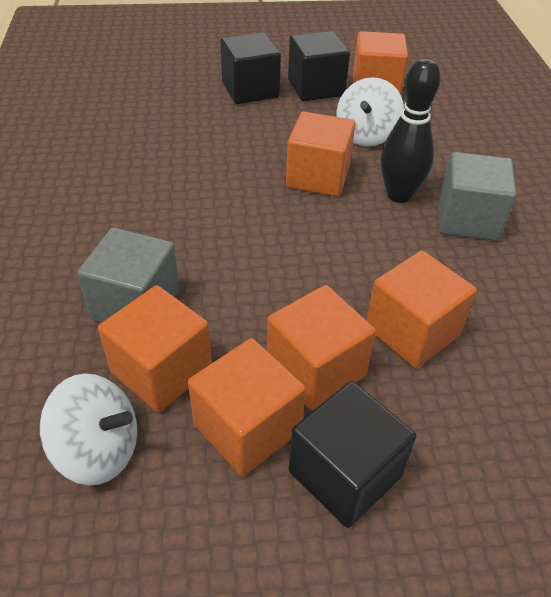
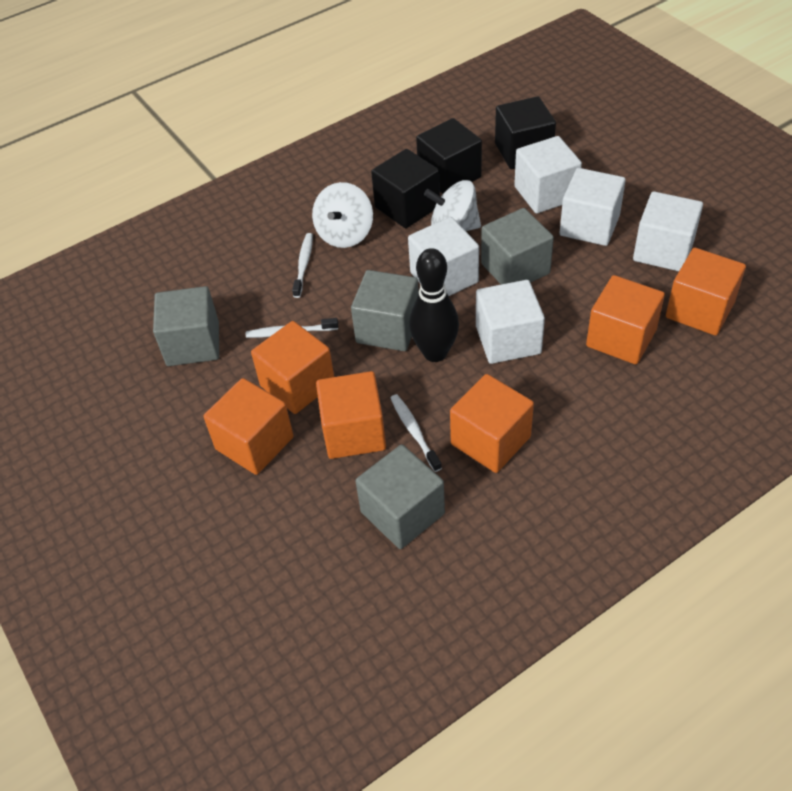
grey cube: [77,228,180,323] [439,152,516,241] = 2 -> [153,286,219,366] [351,270,419,351] [355,444,445,549] [481,208,554,284] = 4
white cube: none = 0 -> [408,217,479,296] [476,280,545,364] [514,136,582,214] [560,168,626,246] [633,191,703,271] = 5
white toothbrush: none = 0 -> [246,318,338,338] [292,233,313,298] [391,394,442,472] = 3

